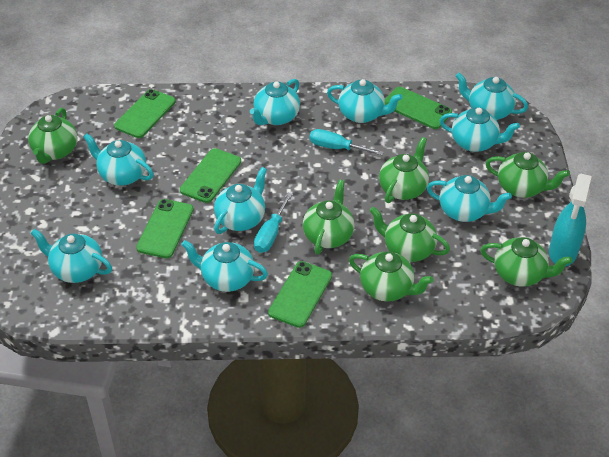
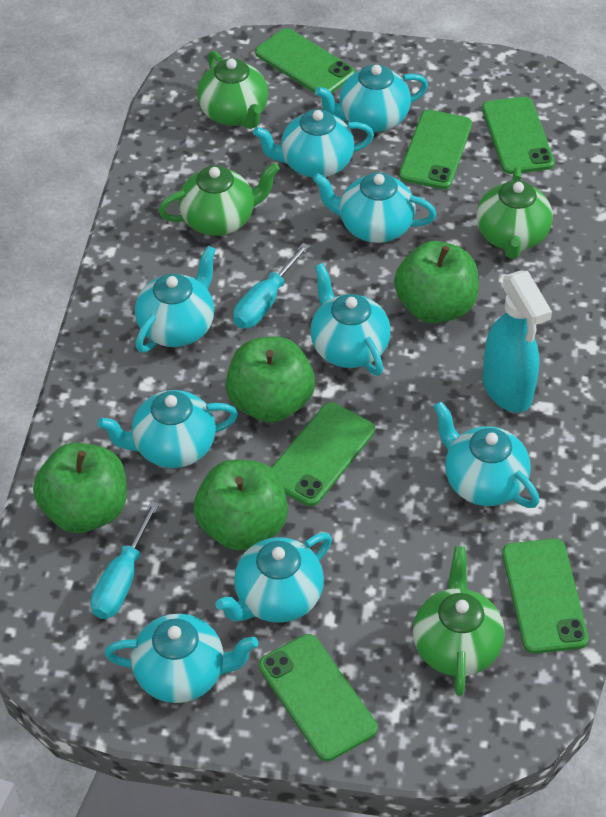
green apple: none = 0 -> [33,443,127,533] [194,460,288,551] [226,337,315,423] [394,241,479,323] = 4
green phone: [114,89,176,138] [136,199,194,258] [180,148,241,203] [268,261,332,328] [385,87,452,129] = 5 -> [255,28,355,93] [259,634,378,761] [271,402,375,506] [399,110,472,189] [482,97,555,174] [502,539,589,654] = 6
green teapot: [28,108,77,164] [303,179,355,255] [349,252,434,302] [370,207,450,262] [379,137,429,203] [481,237,572,287] [486,152,570,198] = 7 -> [159,163,280,236] [197,51,269,129] [413,546,505,696] [476,167,553,259] = 4

